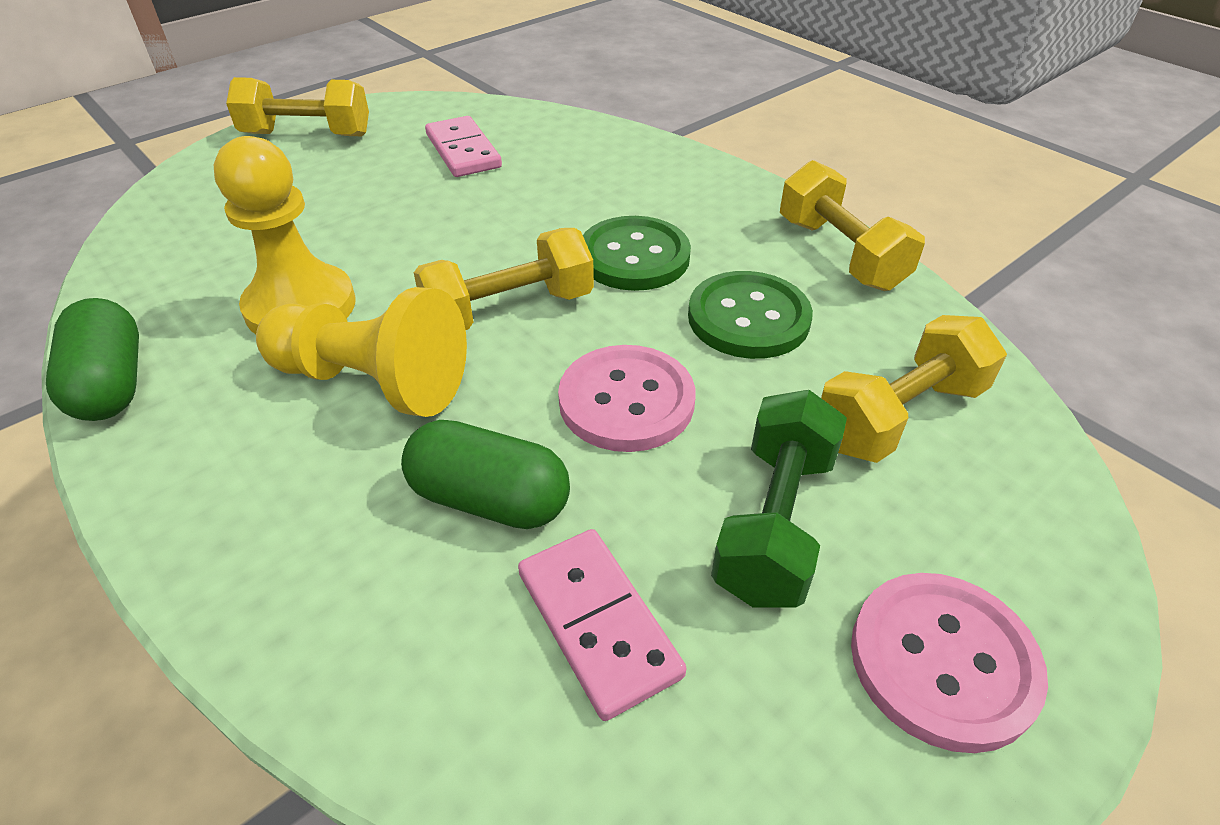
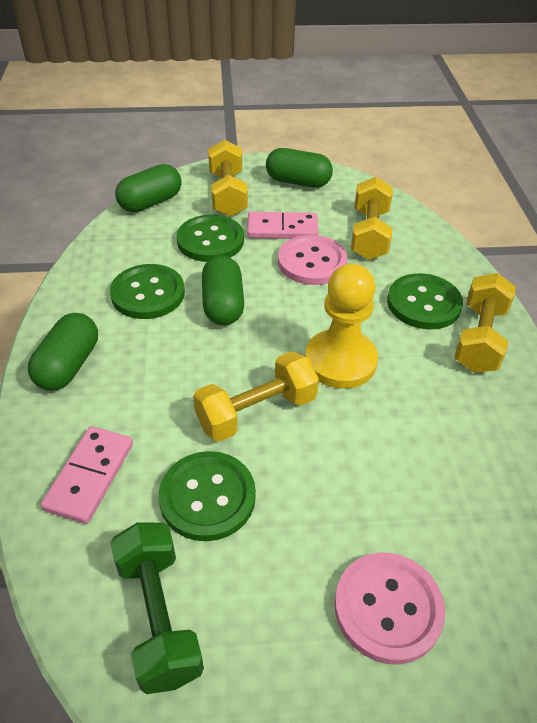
green button: [583,216,691,291] [688,271,813,359] = 2 -> [110,264,185,319] [159,451,256,541] [176,215,244,262] [387,273,463,329] = 4
green capsule: [46,298,139,421] [401,420,570,529] = 2 -> [28,313,98,391] [115,164,182,212] [202,256,244,325] [266,148,333,188] = 4
yellow pawn: [214,136,355,334] [256,287,467,417] = 2 -> [305,264,378,389] = 1

